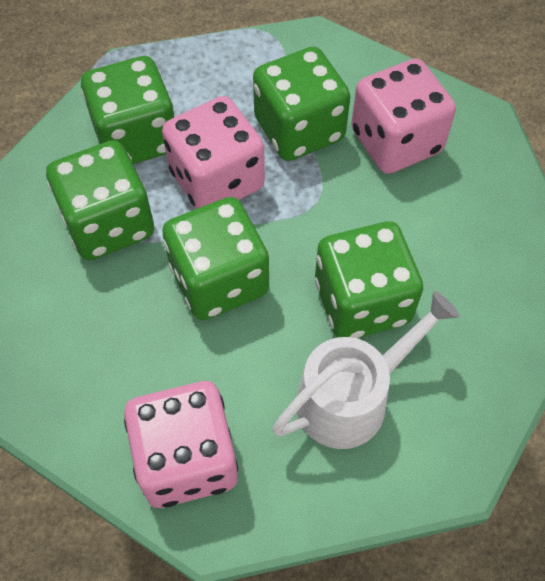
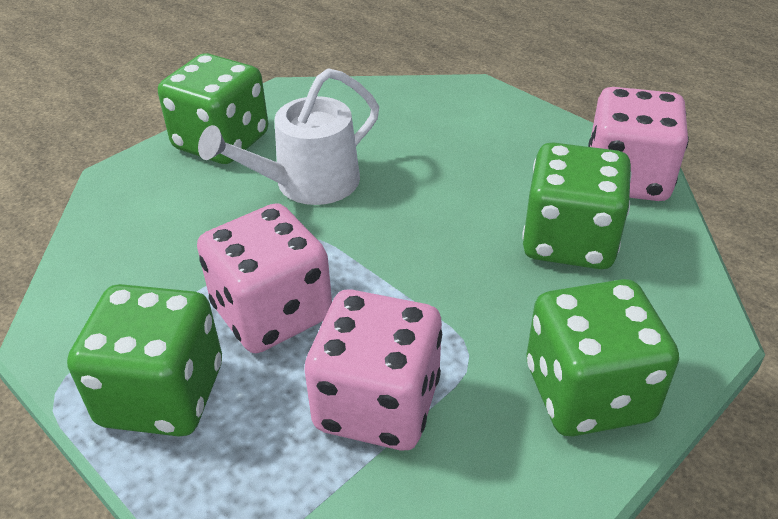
green dice: [46,140,154,260] [81,56,174,164] [162,197,269,320] [253,46,351,161] [315,221,423,338] = 5 -> [67,284,222,437] [158,53,268,164] [522,142,632,269] [527,279,679,436] = 4

